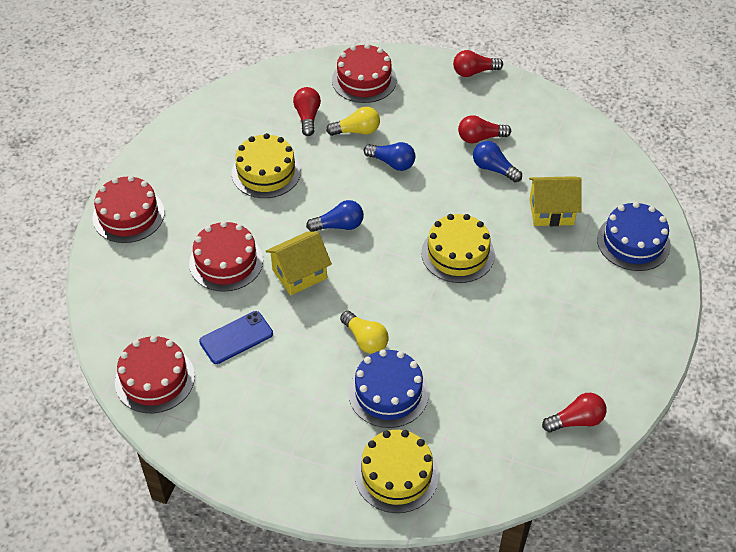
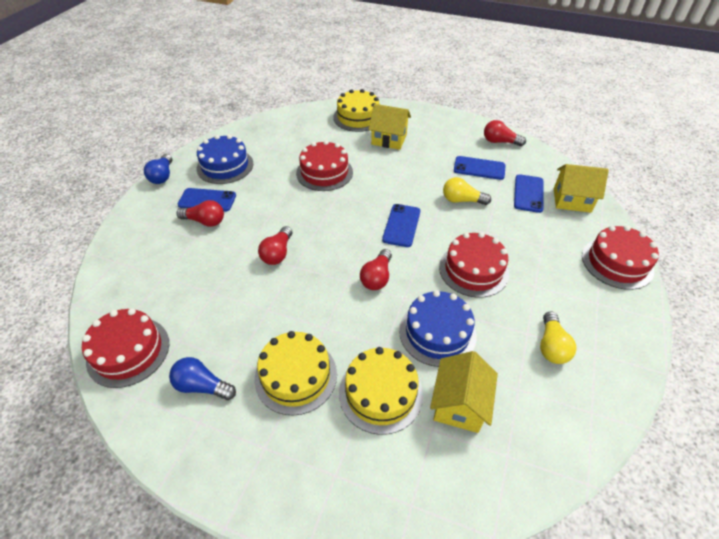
blue light bulb: [306,200,364,232] [364,142,415,171] [473,141,522,182] = 3 -> [144,154,172,184] [169,357,236,400] = 2
blue phone: [199,311,273,364] = 1 -> [178,188,236,212] [382,204,420,247] [454,156,506,180] [514,174,544,213] = 4
yellow house: [266,232,332,295] [529,176,582,226] = 2 -> [369,104,411,150] [430,351,498,433] [554,164,609,213] = 3

